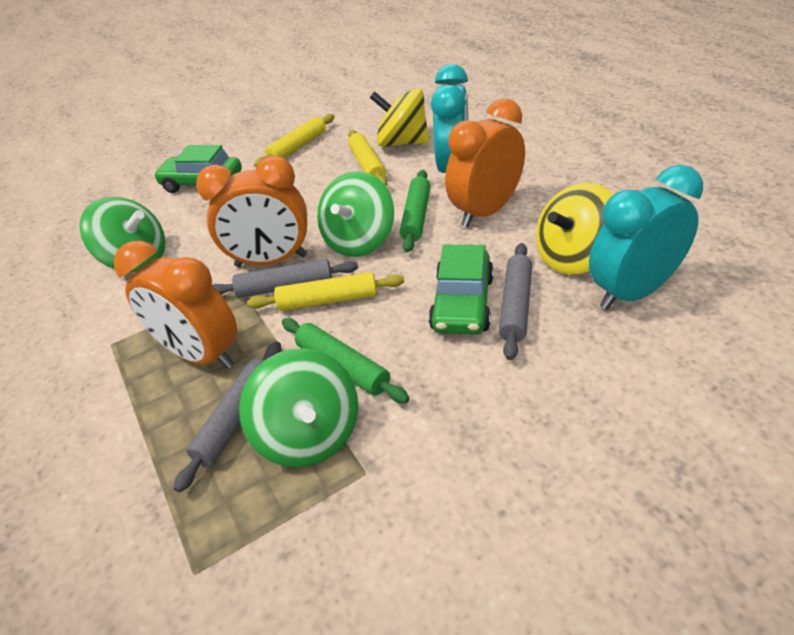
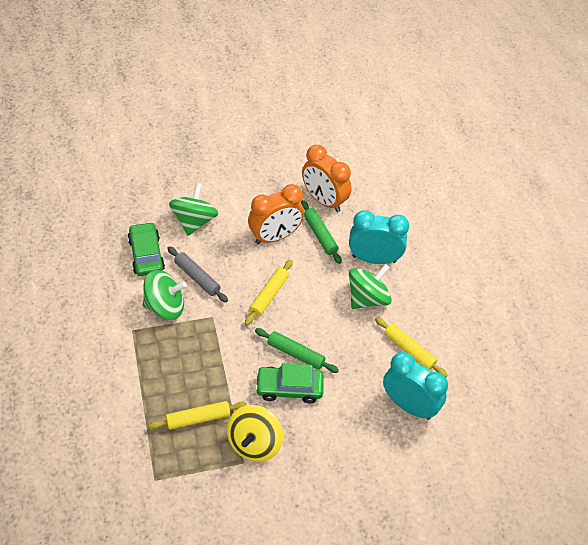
grey rolling pin: [174,341,281,493] [213,259,358,298] [499,243,532,360] = 3 -> [167,246,228,302] = 1
orange clock: [114,241,237,369] [196,156,307,267] [445,98,525,227] = 3 -> [248,184,304,244] [302,145,352,212] = 2
yellow spinning top: [370,88,429,147] [536,183,613,275] = 2 -> [227,405,283,462] = 1

